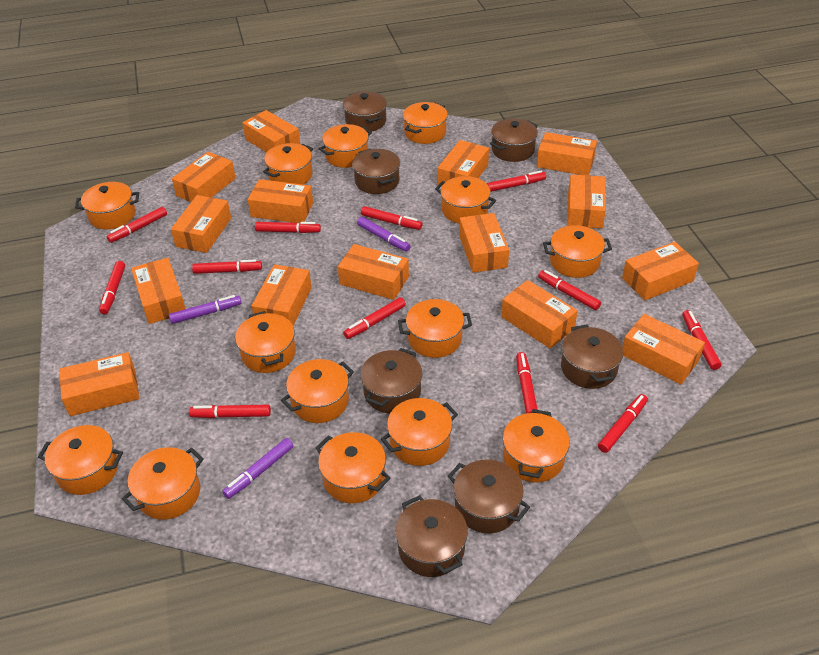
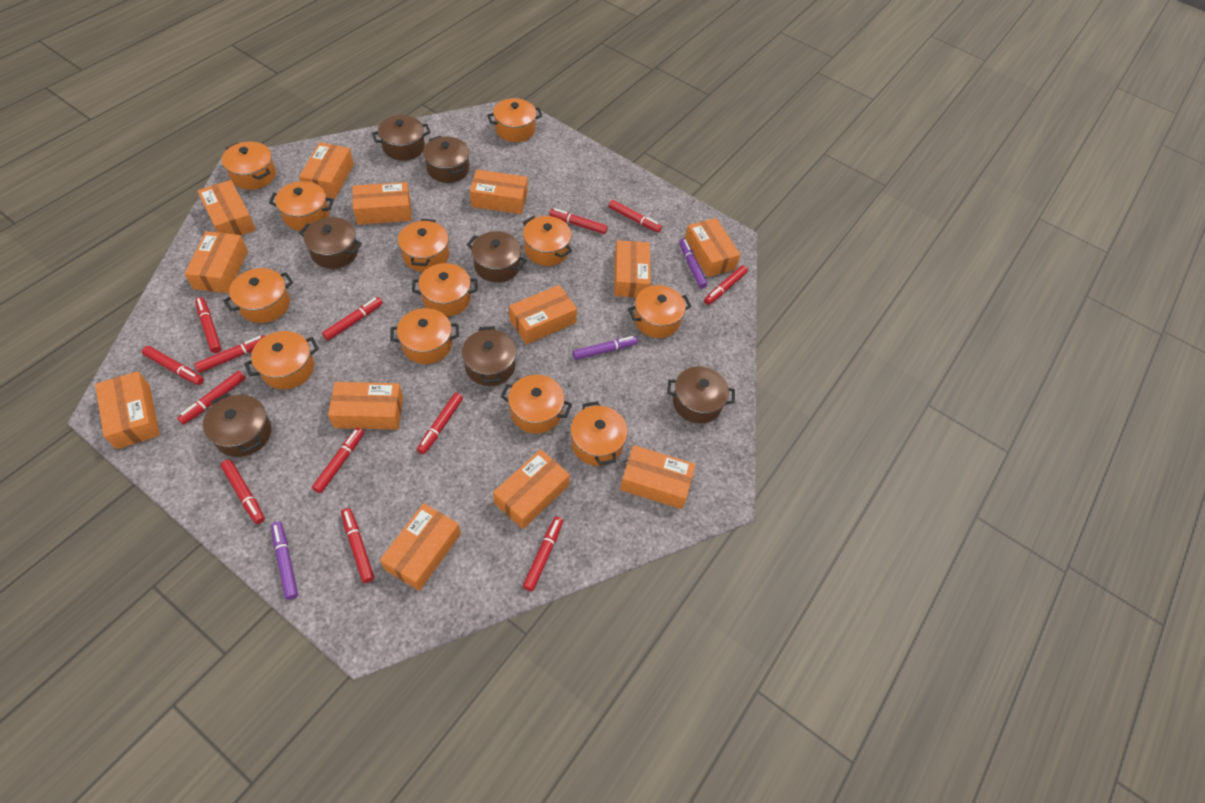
orange box: [59,352,139,416] [131,258,186,324] [171,195,231,253] [172,152,236,202] [242,110,300,152] [247,179,313,223] [252,264,312,325] [338,244,409,300] [437,140,489,187] [459,213,509,273] [501,280,578,349] [537,132,597,175] [567,174,606,229] [622,242,699,300] [623,314,705,385] = 15 -> [95,371,160,449] [184,231,248,293] [197,180,256,235] [299,142,354,199] [328,382,403,430] [352,182,412,225] [380,503,461,591] [470,170,527,214] [493,449,570,529] [509,285,577,345] [614,240,651,298] [620,445,696,509] [685,218,741,277] = 13
orange pot: [38,425,123,495] [75,182,139,229] [122,447,204,520] [235,311,296,373] [263,143,313,185] [281,359,354,423] [315,432,391,503] [319,124,372,168] [381,398,458,466] [398,299,472,358] [403,102,448,144] [435,176,496,224] [503,409,570,483] [543,225,612,278] = 14 -> [222,142,276,190] [223,268,293,323] [244,331,319,389] [269,181,334,231] [390,308,459,364] [398,219,449,272] [412,263,477,316] [487,98,543,142] [501,375,572,434] [523,216,572,266] [570,401,628,466] [628,285,692,338] = 12
red marker: [99,261,125,314] [107,207,167,243] [189,405,271,418] [192,259,262,274] [255,222,321,233] [343,297,406,339] [361,206,422,230] [487,171,546,192] [516,352,538,414] [538,270,601,310] [598,394,648,453] [682,310,722,370] = 12 -> [142,346,204,385] [177,371,246,425] [194,335,265,373] [195,297,222,353] [221,460,265,524] [312,427,364,493] [322,297,383,341] [341,508,374,583] [417,393,463,454] [523,517,563,592] [549,208,608,234] [608,200,662,233] [704,265,748,305] = 13

